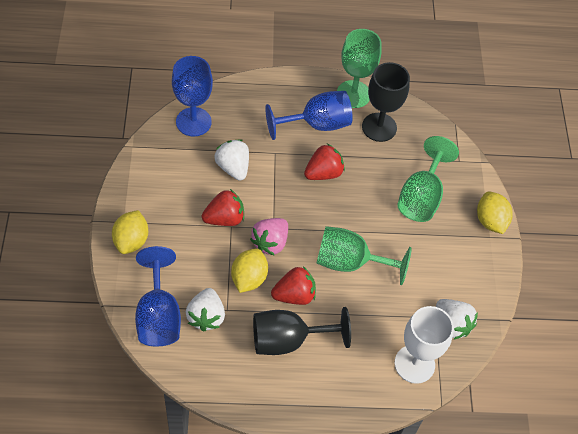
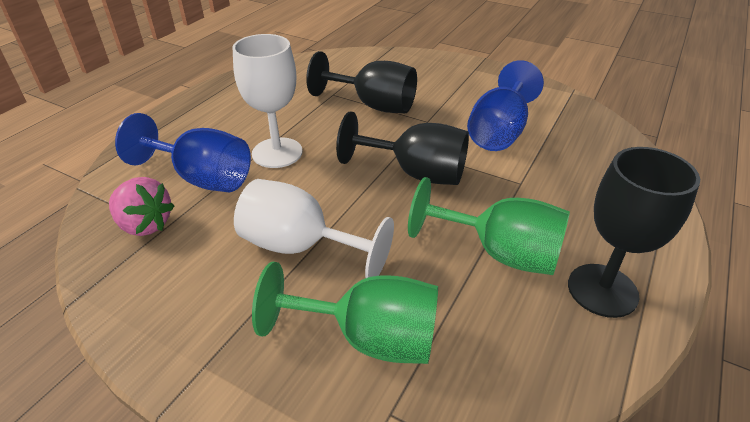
black goblet: [253,307,351,355] [362,62,410,142] = 2 -> [306,51,417,113] [336,111,469,185] [568,147,700,318] = 3
blue goblet: [135,246,181,346] [172,56,213,137] [266,91,353,140] = 3 -> [115,113,251,192] [467,60,544,151] = 2
green goblet: [317,226,412,285] [337,29,382,108] [398,136,459,222] = 3 -> [252,262,438,364] [408,177,570,275] = 2
red strawberry: [202,189,244,226] [271,266,316,305] [304,144,345,180] = 3 -> none = 0
white goblet: [395,306,454,384] = 1 -> [232,34,303,168] [234,179,394,278] = 2
white strawberry: [186,288,225,332] [215,139,249,181] [436,299,478,340] = 3 -> none = 0
yellow lemon: [112,210,148,254] [231,249,268,293] [477,192,513,234] = 3 -> none = 0

